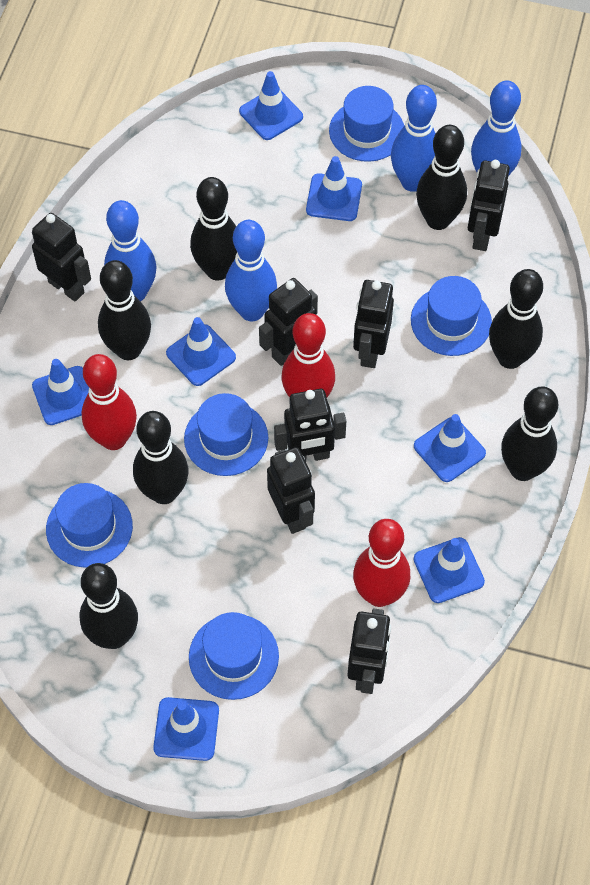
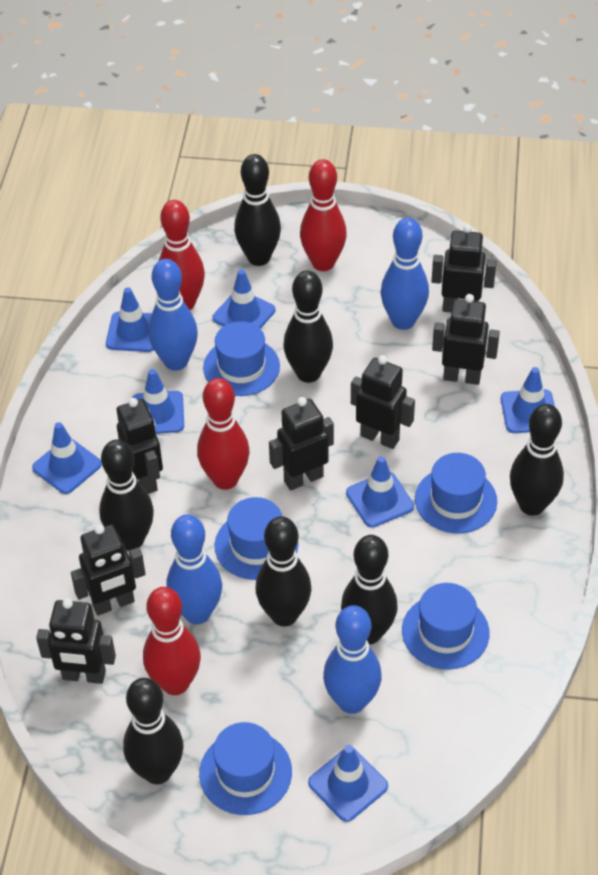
red bowling pin: [82,354,137,450] [282,313,335,397] [353,519,410,607] = 3 -> [143,587,201,695] [159,200,205,310] [197,378,250,490] [300,159,347,271] = 4

